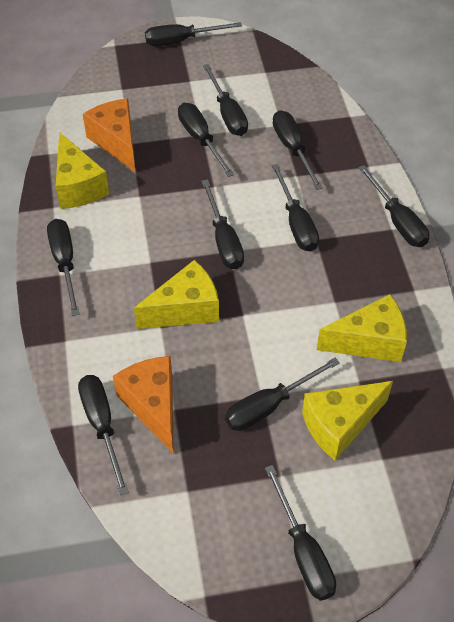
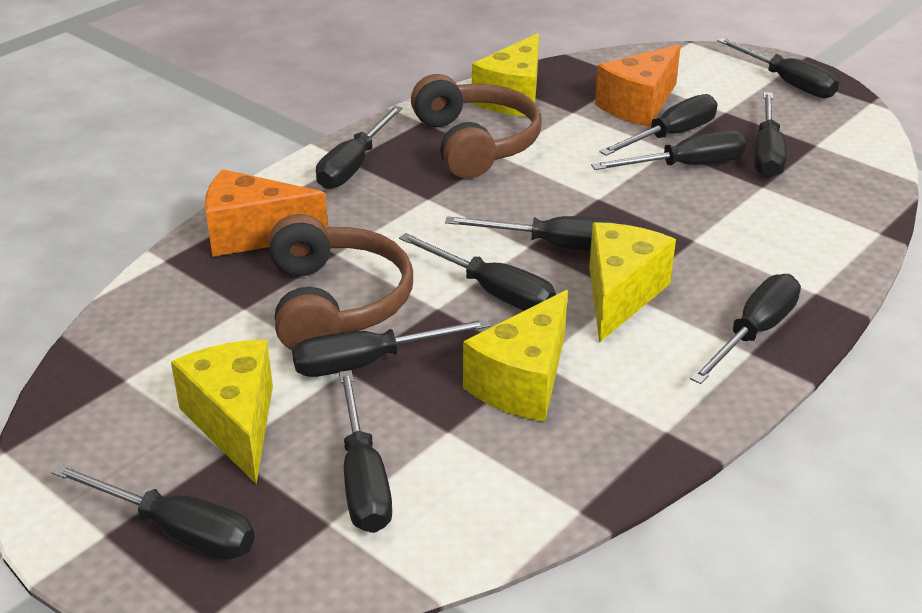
brown headphones: none = 0 -> [269,214,413,350] [411,74,542,179] = 2

